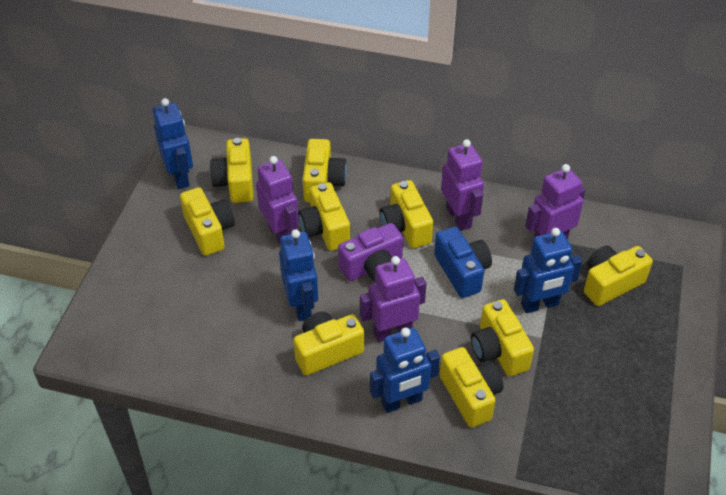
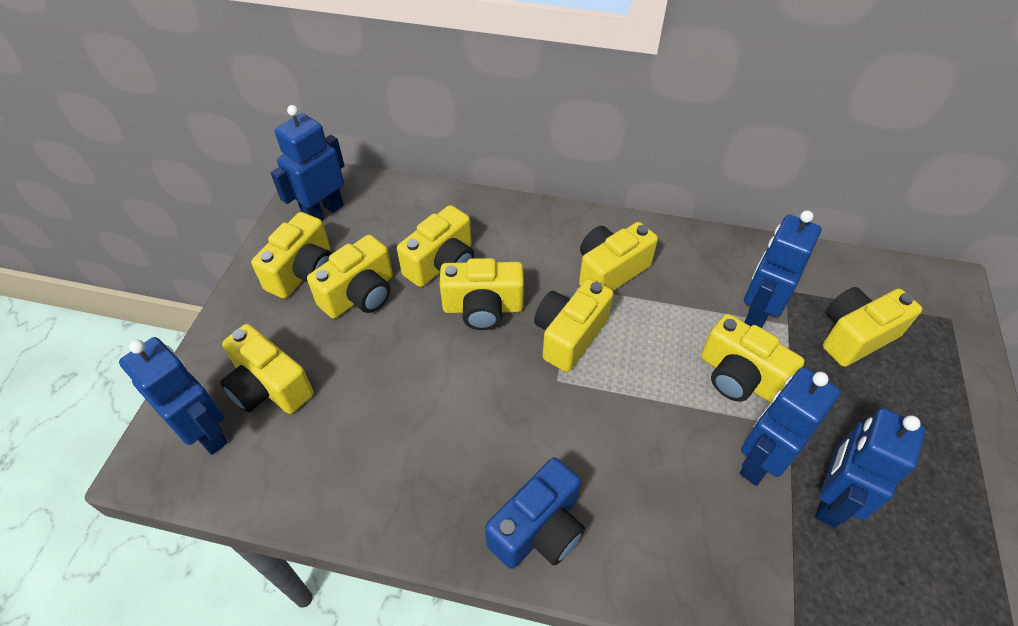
blue robot: [153,98,193,189] [279,229,318,321] [370,328,440,413] [514,228,582,313] = 4 -> [119,337,228,455] [271,105,344,221] [740,367,841,486] [744,210,822,328] [815,408,926,528] = 5
purple camera: [338,223,403,283] = 1 -> none = 0
purple robot: [256,156,299,246] [360,256,426,342] [441,139,484,231] [525,164,586,240] = 4 -> none = 0

